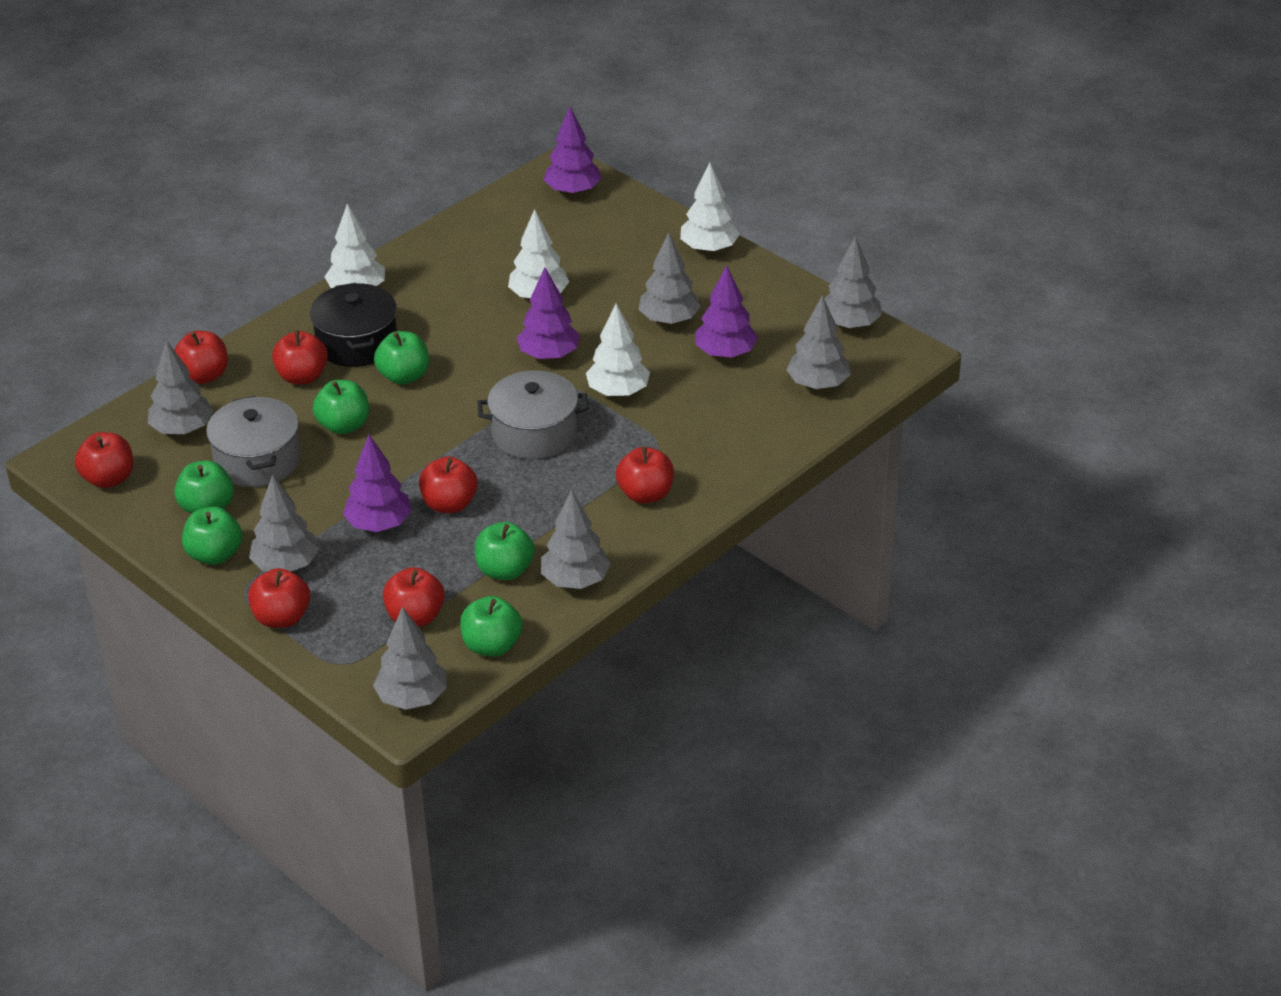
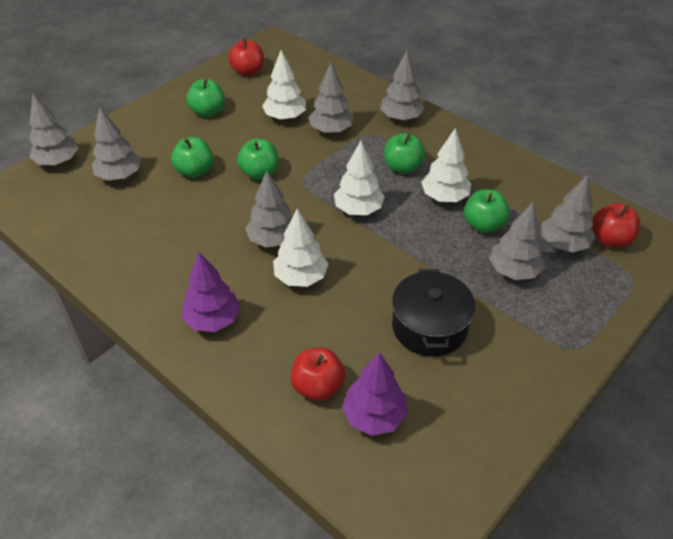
green apple: [174,461,234,514] [182,507,242,565] [313,380,369,434] [374,331,429,385] [460,596,523,656] [475,522,535,580] = 6 -> [171,137,214,178] [186,79,225,117] [237,139,279,180] [384,133,425,174] [464,189,510,233] = 5
grey pot: [206,396,301,487] [477,371,589,459] = 2 -> none = 0
purple tree: [343,435,412,532] [517,267,580,360] [544,106,602,195] [695,265,758,358] = 4 -> [182,252,240,332] [342,352,407,436] = 2
red apple: [75,432,133,488] [174,331,228,384] [248,568,310,628] [272,330,328,385] [383,567,445,627] [419,456,478,513] [616,446,674,503] = 7 -> [228,38,264,76] [291,347,346,401] [592,203,640,247] = 3

